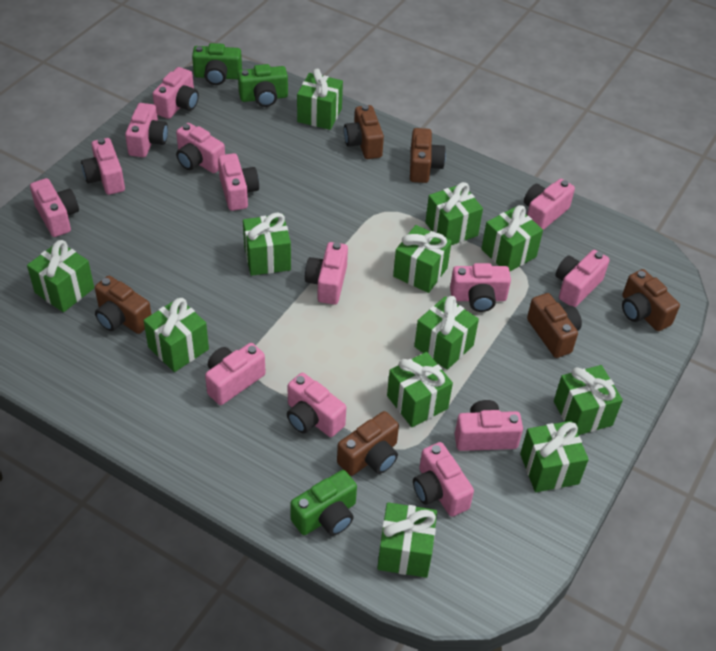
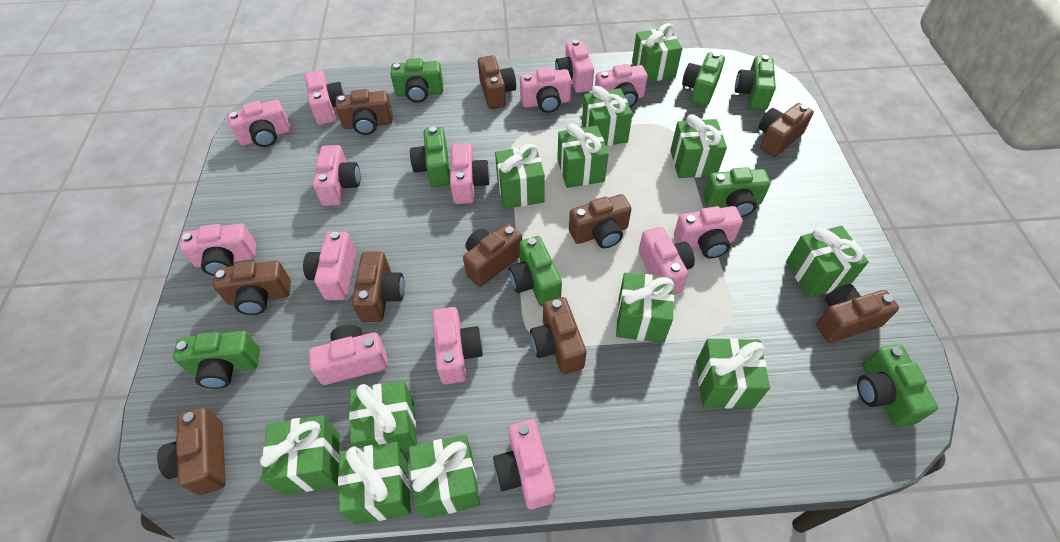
brown camera: [95,276,152,334] [337,411,399,476] [344,105,384,159] [410,128,446,183] [527,293,582,358] [622,269,680,331] = 6 -> [157,407,226,495] [213,260,291,315] [335,89,393,135] [352,252,405,322] [463,224,522,287] [478,55,516,109] [530,297,587,374] [569,194,631,248] [758,103,814,157] [816,284,899,343] = 10
green camera: [192,43,242,85] [238,64,288,107] [290,470,357,536] = 3 -> [173,331,260,389] [390,58,443,103] [410,127,450,187] [509,236,562,307] [682,52,725,106] [703,167,771,217] [735,55,776,110] [857,344,938,427] = 8

